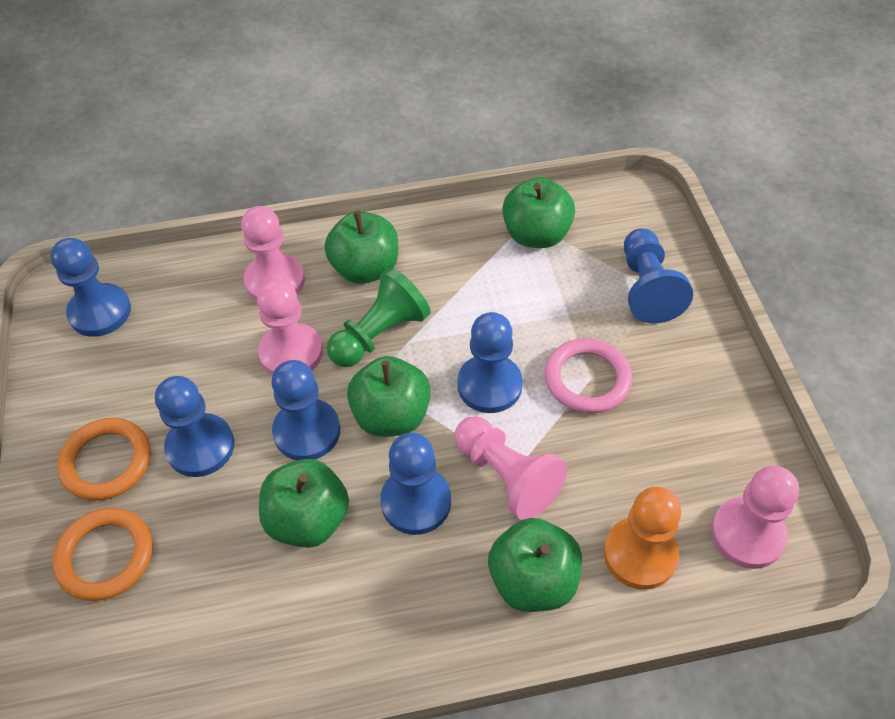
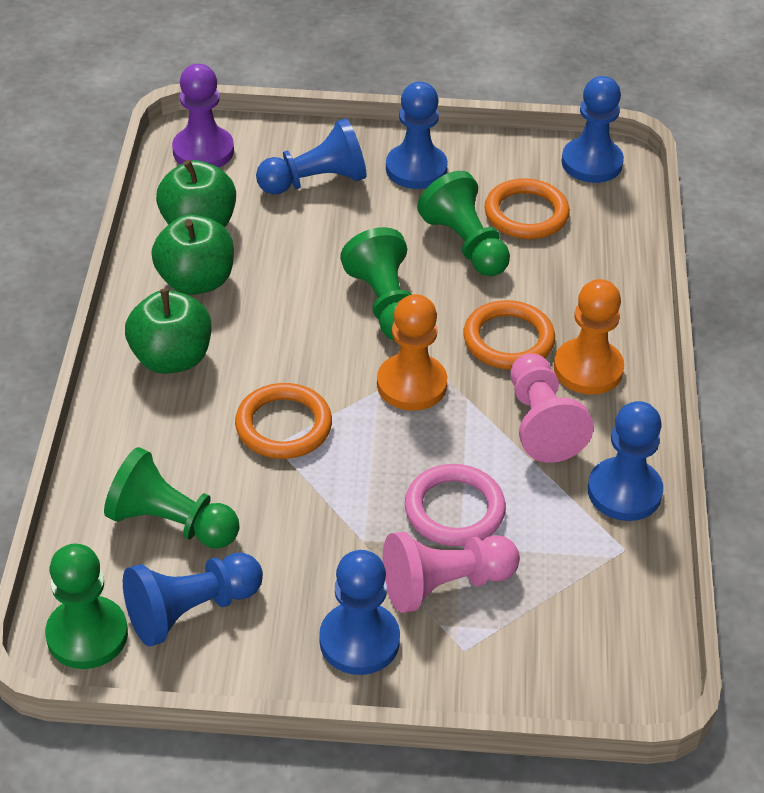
green apple: [259,459,349,548] [324,211,398,284] [347,356,431,437] [488,518,582,612] [502,177,575,248] = 5 -> [125,288,211,374] [151,214,234,295] [156,160,236,227] = 3
green pawn: [327,267,431,367] = 1 -> [45,544,128,669] [104,447,240,549] [340,227,412,341] [417,171,510,277] = 4
orange pawn: [604,487,681,590] = 1 -> [377,294,447,411] [554,279,624,395] = 2
orange ring: [52,508,153,601] [57,418,151,501] = 2 -> [235,383,332,459] [463,300,555,370] [484,178,570,239] = 3
pink pawn: [241,206,305,301] [257,279,323,375] [454,416,568,520] [711,466,799,569] = 4 -> [383,532,520,613] [511,353,594,463] = 2
purple pawn: none = 0 -> [172,64,234,168] = 1

